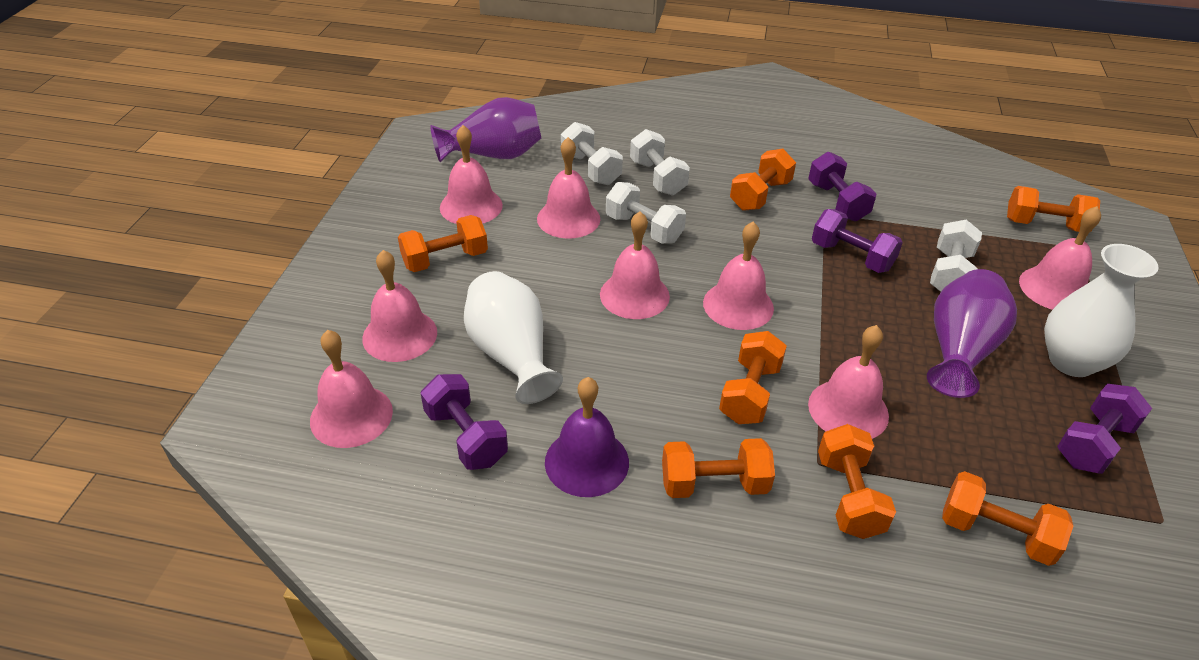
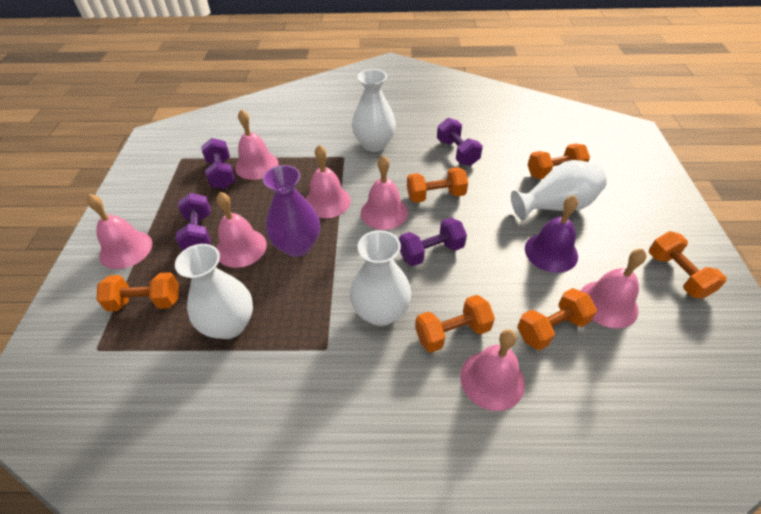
orange dumbbell: [398,215,488,272] [662,438,775,498] [719,331,787,424] [730,149,796,211] [818,424,896,539] [942,471,1073,566] [1007,186,1100,232] = 7 -> [97,272,179,312] [407,167,468,203] [415,295,495,353] [517,288,597,350] [528,143,590,179] [649,231,726,299] = 6
pink bell: [310,330,393,448] [362,250,437,362] [440,125,503,224] [537,137,600,239] [600,211,670,319] [703,222,774,330] [808,325,889,439] [1019,206,1101,310] = 8 -> [87,194,152,269] [216,192,267,268] [235,109,279,180] [305,145,351,218] [361,155,408,230] [461,329,525,411] [581,249,646,328] = 7
purple vase: [430,97,541,163] [927,269,1017,398] = 2 -> [263,165,320,257] = 1
white dumbbell: [561,122,623,185] [606,182,686,244] [630,129,690,196] [930,220,982,292] = 4 -> none = 0
white vase: [464,271,563,404] [1044,244,1159,377] = 2 -> [175,244,253,339] [350,230,412,326] [352,69,396,152] [511,160,607,221] = 4

